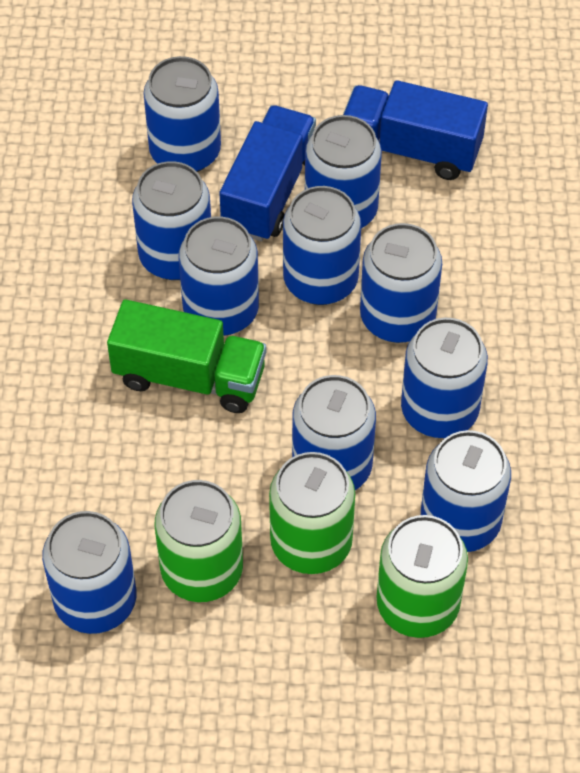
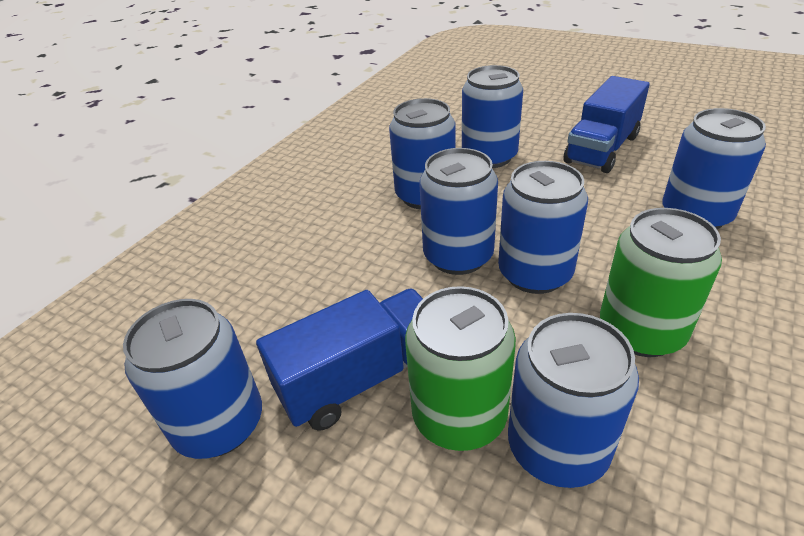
blue can: [42,511,136,634] [132,161,211,280] [143,56,221,172] [179,217,259,336] [283,186,361,305] [292,375,376,490] [305,115,382,228] [360,223,442,343] [401,318,488,438] [421,430,511,552] = 10 -> [123,299,262,459] [389,98,456,209] [420,148,498,275] [462,65,523,168] [498,161,588,294] [508,313,639,488] [662,108,766,229] = 7
green can: [155,480,243,602] [269,452,355,574] [376,515,468,638] = 3 -> [405,286,516,451] [600,208,722,357] = 2
green truck: [107,299,266,413] = 1 -> none = 0

